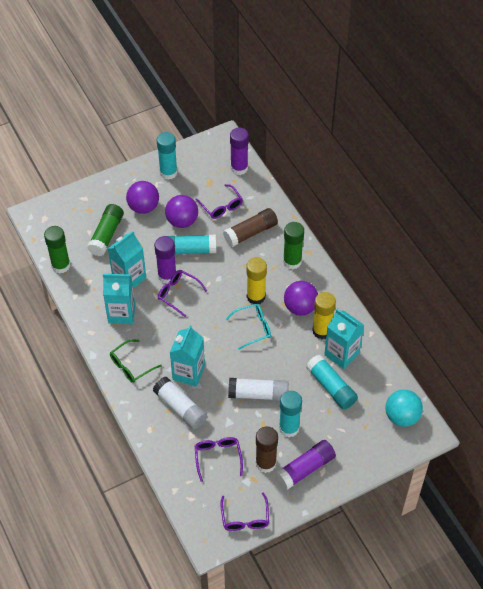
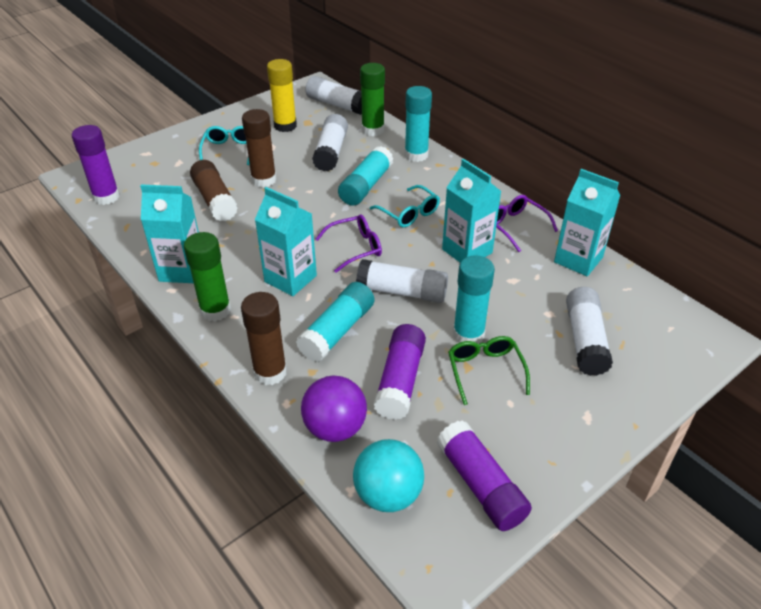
brown glue stick: [223,208,278,247] [256,426,278,473] = 2 -> [190,160,238,221] [241,292,287,385] [242,109,277,188] = 3
green glue stick: [44,226,70,274] [87,204,124,256] [283,222,304,269] = 3 -> [184,232,231,321] [360,63,385,136] = 2
purple ball: [126,181,159,214] [165,195,198,228] [284,281,318,316] = 3 -> [301,375,367,442] = 1
purple glasses: [158,270,207,317] [195,184,243,219] [195,437,243,482] [220,492,269,531] = 4 -> [316,214,382,273] [496,195,558,252] = 2
turquoise glasses: [226,304,271,350] = 1 -> [199,126,250,165] [370,185,440,227] = 2
white glue stick: [153,376,207,429] [228,378,289,401] = 2 -> [305,76,362,115] [312,114,348,171] [356,259,448,303] [566,287,613,376] = 4
yellow glue stick: [246,257,267,304] [312,292,336,339] = 2 -> [267,59,297,132] = 1

